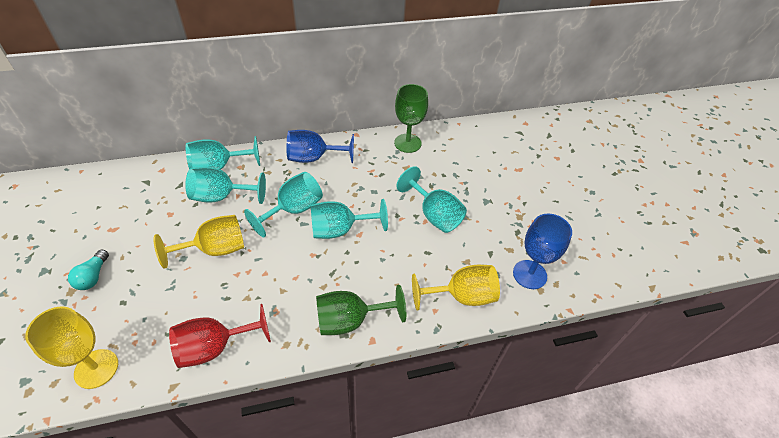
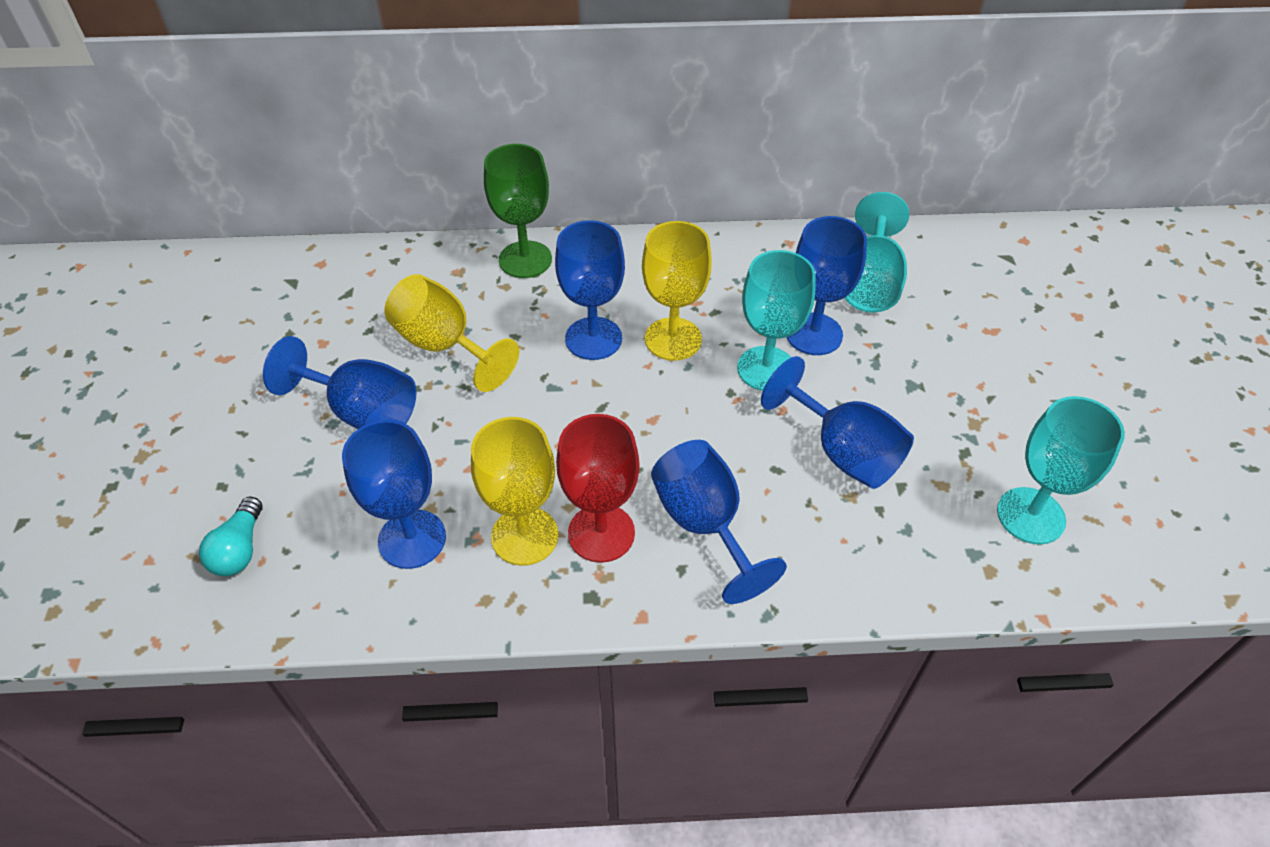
blue goblet: [286,130,354,163] [513,214,572,289] = 2 -> [263,336,417,429] [342,420,446,569] [555,220,625,360] [651,440,787,604] [761,356,914,489] [787,216,867,355] = 6
green goblet: [316,285,406,335] [394,84,428,153] = 2 -> [484,144,552,278] = 1
turquoise goblet: [185,167,266,204] [186,136,260,170] [244,172,323,238] [311,199,388,239] [396,166,467,233] = 5 -> [737,250,816,391] [845,192,909,312] [997,396,1125,545] = 3

